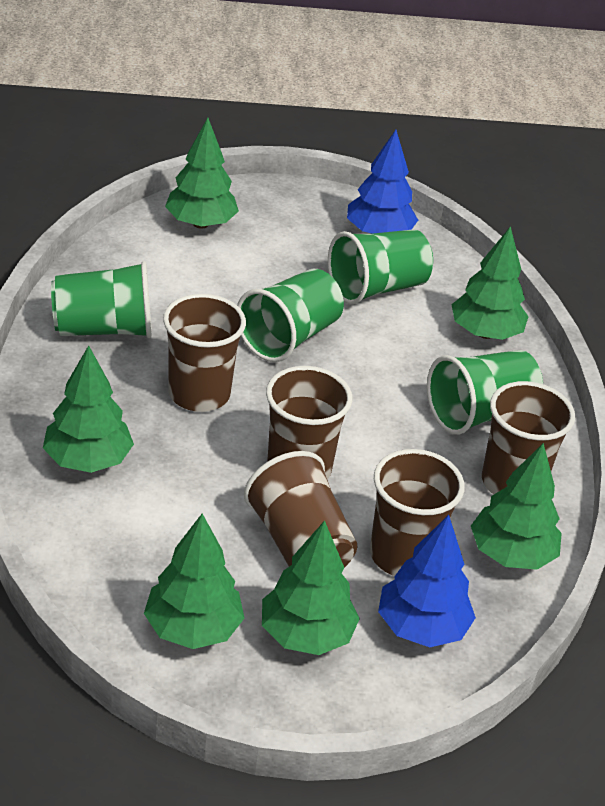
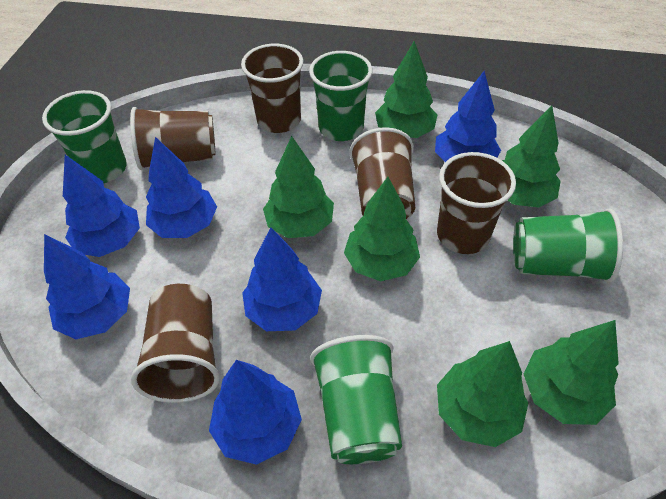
blue tree: [347,130,418,234] [378,515,476,647] = 2 -> [44,234,130,339] [63,155,140,257] [146,137,217,238] [209,360,302,465] [242,227,322,331] [435,71,501,162] = 6

